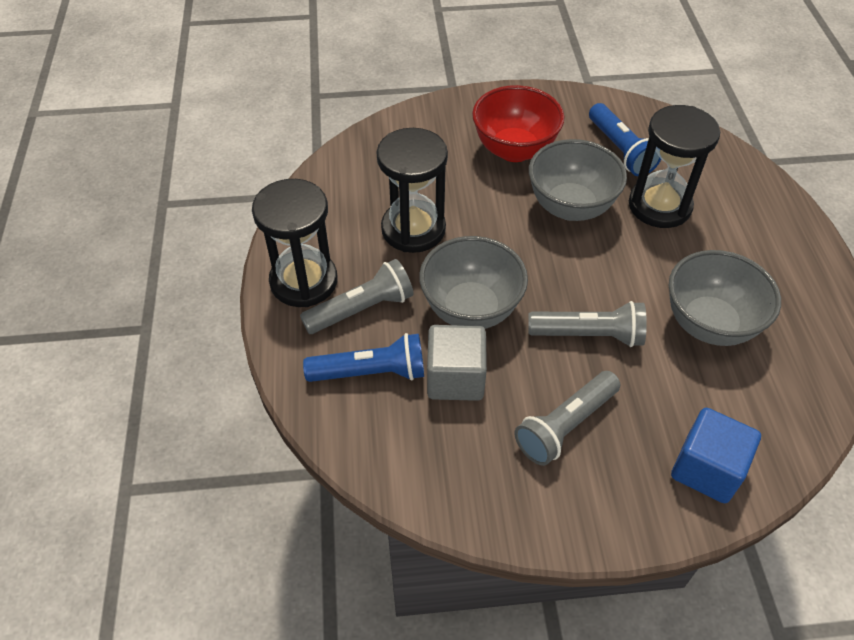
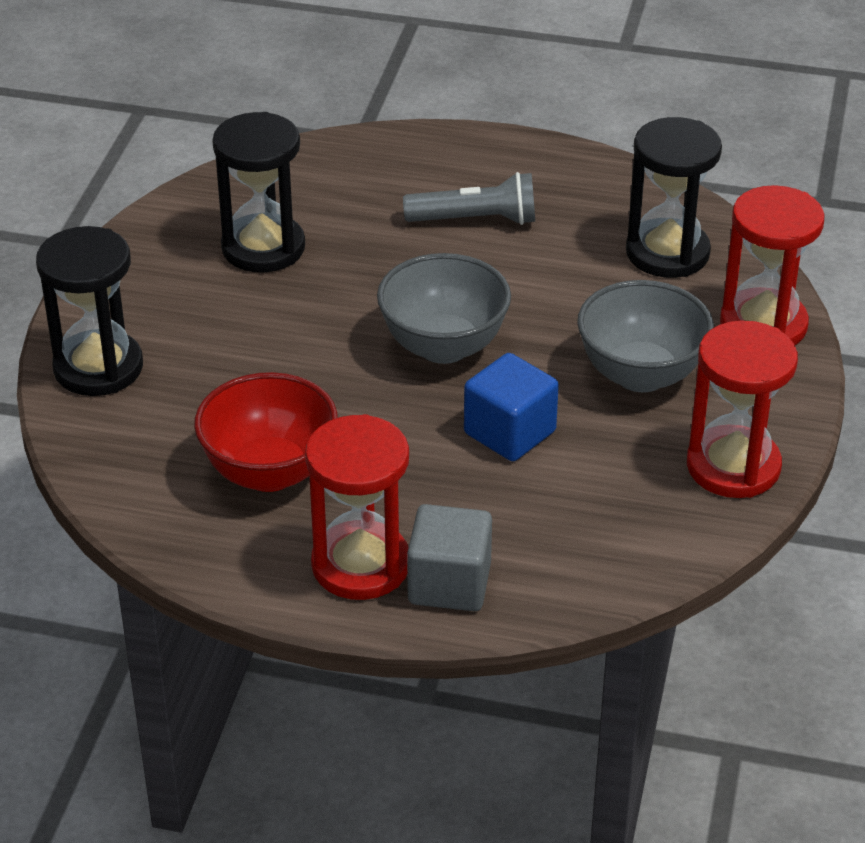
blue flashlight: [303,333,424,382] [589,103,661,176] = 2 -> none = 0
grey bowl: [419,236,528,329] [529,139,627,221] [669,250,781,346] = 3 -> [377,253,511,364] [577,280,714,392] = 2
grey flashlight: [300,259,414,334] [514,371,620,466] [528,301,647,347] = 3 -> [403,172,535,225] = 1
red hourglass: none = 0 -> [305,414,409,600] [687,320,798,498] [720,185,824,345] = 3

